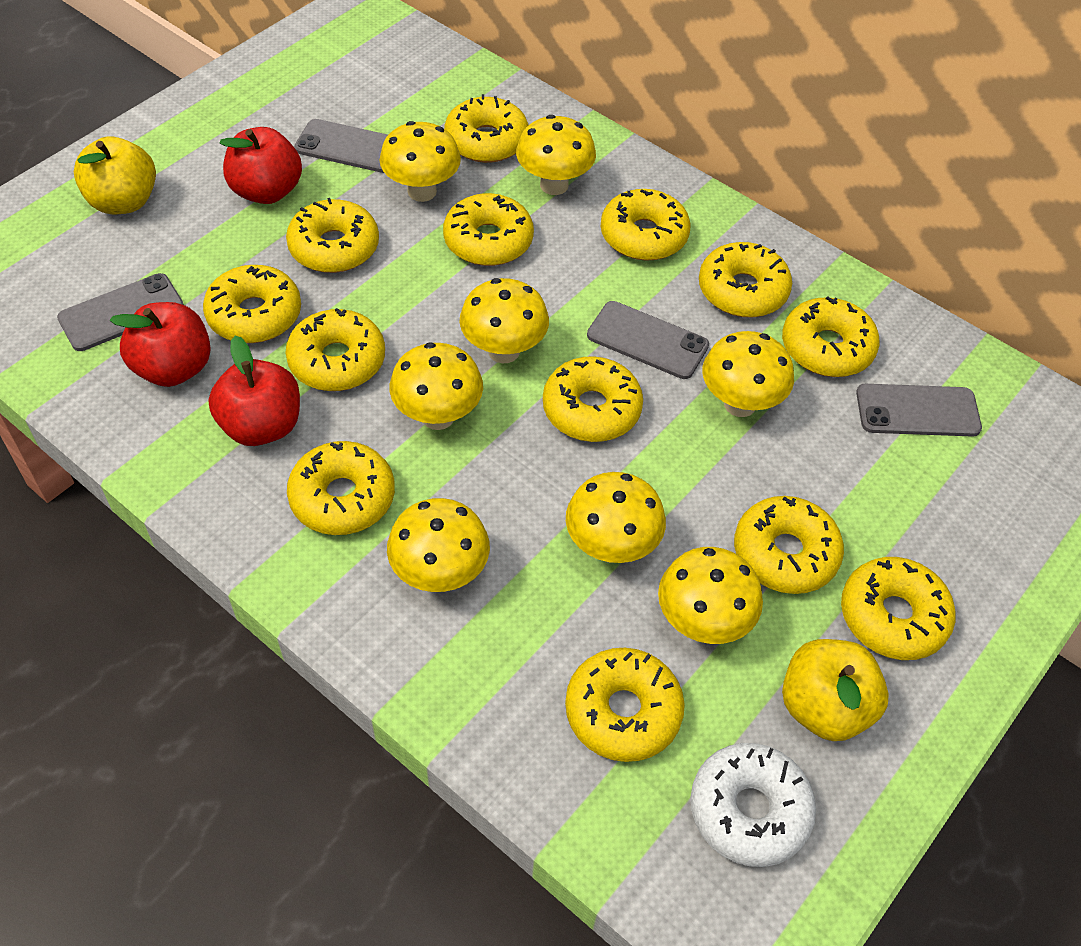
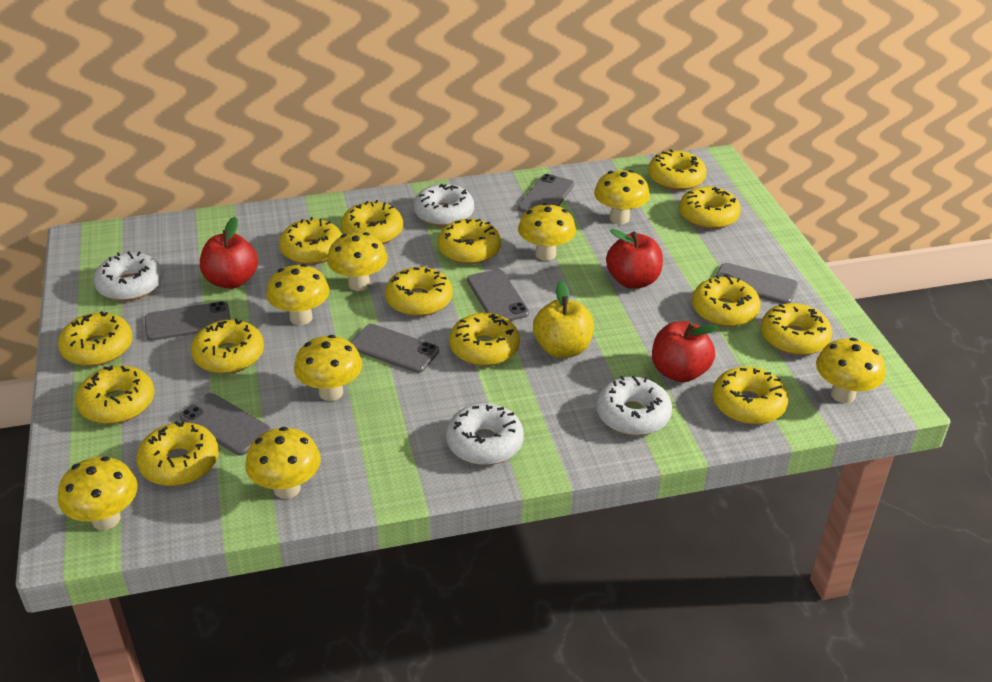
grey phone: [57,273,184,351] [294,119,388,173] [587,301,709,379] [856,384,982,437] = 4 -> [144,301,231,341] [179,393,271,455] [351,324,439,373] [467,269,529,321] [518,174,574,213] [717,263,798,304] = 6
white donut: [690,743,816,867] = 1 -> [94,251,163,301] [414,184,474,227] [446,403,524,465] [596,376,672,436] = 4
yellow apple: [74,136,156,214] [782,639,889,741] = 2 -> [533,281,594,358] = 1
yellow donut: [203,265,301,343] [286,198,379,273] [286,308,385,391] [287,441,395,535] [443,193,534,266] [444,94,529,163] [543,356,643,442] [565,648,685,762] [601,189,691,261] [699,242,792,317] [734,496,844,594] [782,296,880,377] [841,557,956,660] = 13 -> [58,311,133,366] [76,365,154,424] [137,421,219,486] [191,319,264,374] [279,217,342,265] [341,200,403,244] [385,267,452,316] [438,219,501,264] [449,313,520,366] [648,149,706,191] [679,186,741,229] [692,275,761,327] [712,367,788,425] [761,303,832,356] = 14

